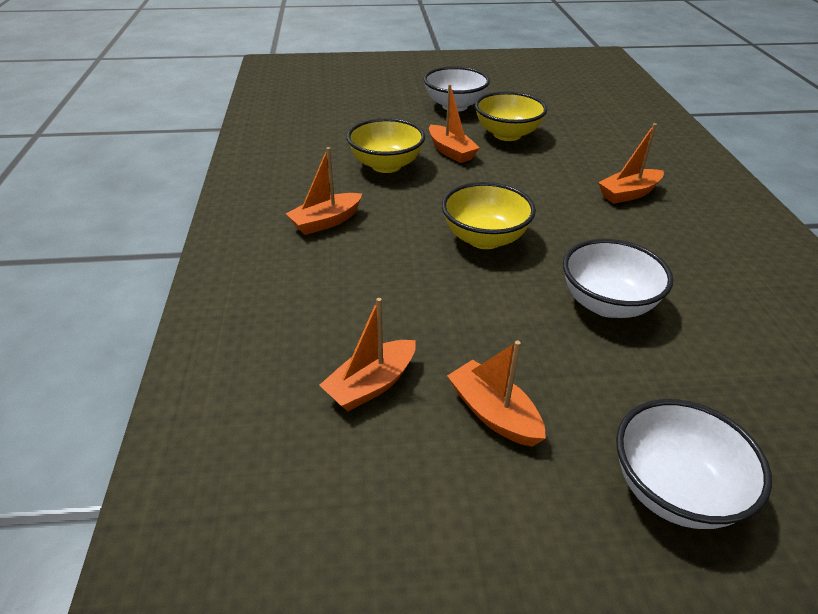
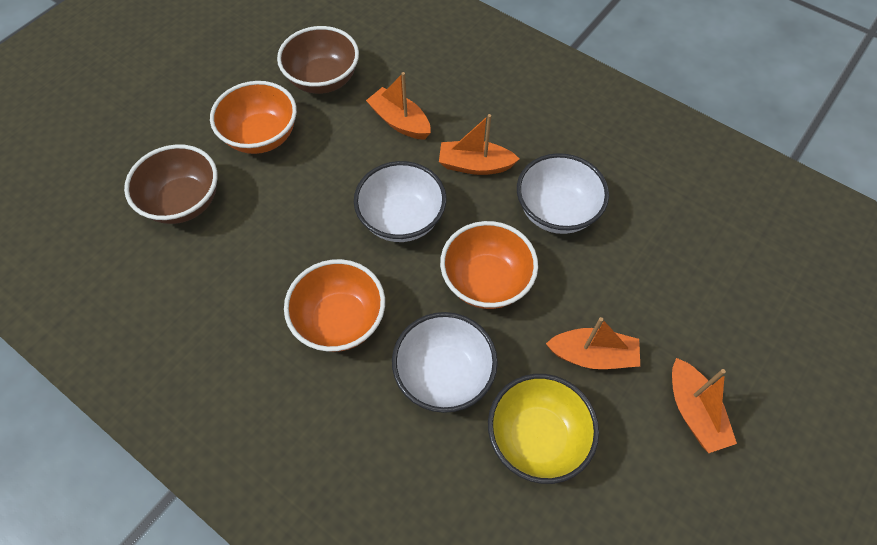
brown bowl: none = 0 -> [124,144,218,224] [277,26,359,94] = 2
orange boat: [285,147,362,235] [319,298,416,412] [429,84,480,163] [447,341,546,447] [598,123,664,204] = 5 -> [366,72,431,140] [439,114,519,175] [546,317,640,369] [672,358,737,453] = 4
orange bowl: none = 0 -> [210,81,297,154] [284,259,385,352] [440,221,538,309] = 3
yellow bowl: [347,118,425,173] [442,182,536,249] [475,92,547,141] = 3 -> [488,374,599,484] = 1

